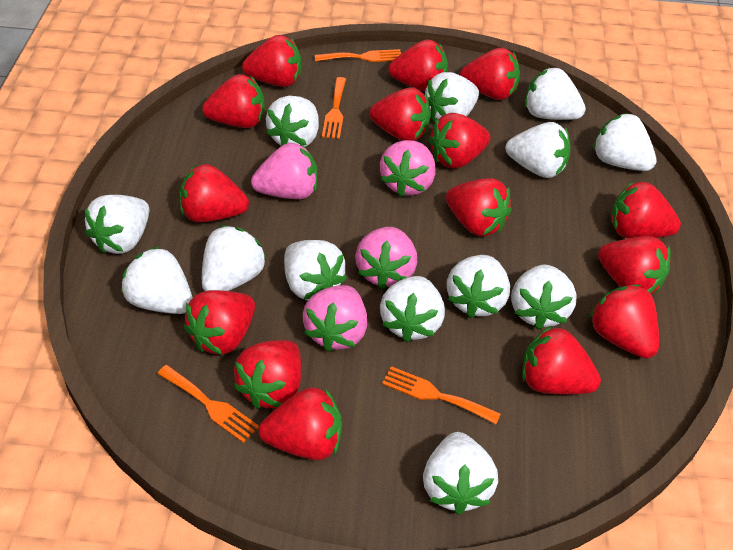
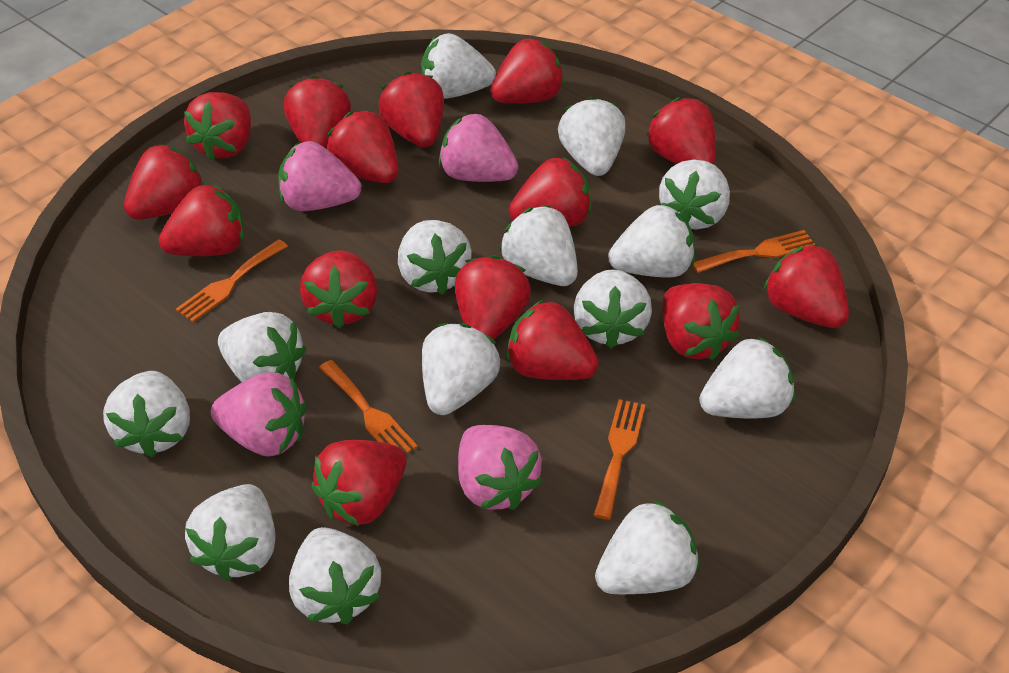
white strawberry: [85,195,150,254] [121,246,193,314] [202,225,266,291] [266,96,319,147] [284,240,347,300] [380,276,445,342] [423,432,498,515] [425,72,479,122] [447,255,510,318] [506,122,571,178] [511,265,576,330] [525,67,586,120] [593,113,656,171] = 13 -> [103,371,190,458] [185,484,276,581] [218,312,306,382] [289,527,381,625] [398,220,472,295] [421,33,496,99] [422,323,500,415] [499,205,578,286] [558,97,626,176] [574,269,652,349] [595,499,700,594] [608,205,695,278] [659,160,730,230] [699,336,795,418] = 14

